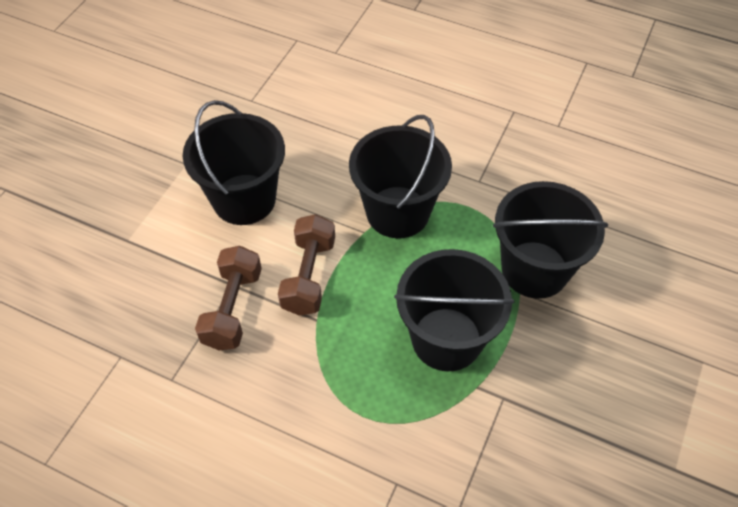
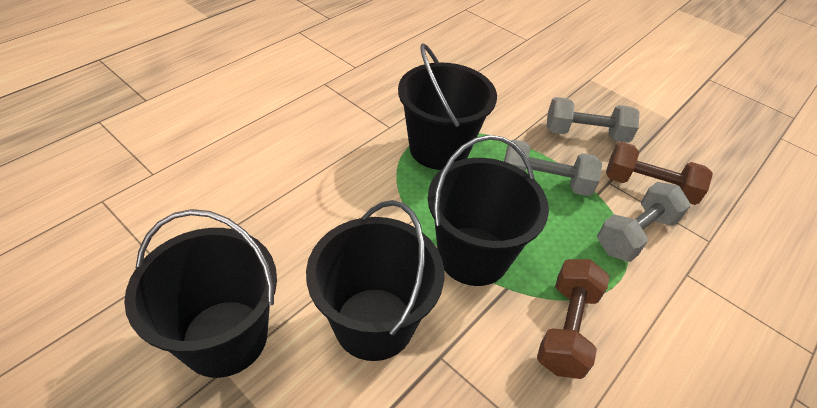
grey dumbbell: none = 0 -> [504,140,602,196] [547,97,640,143] [597,182,691,262] = 3

